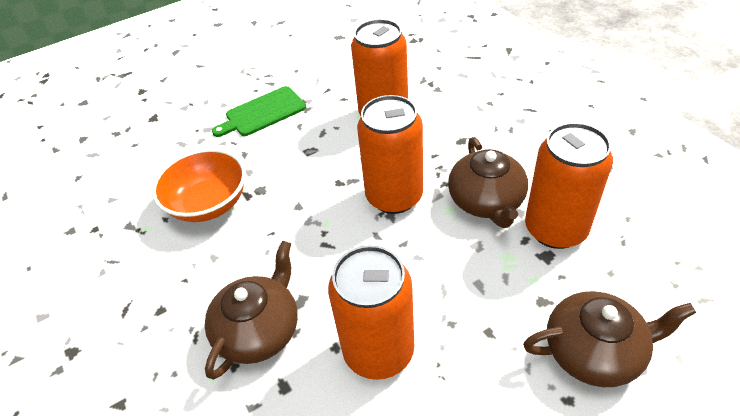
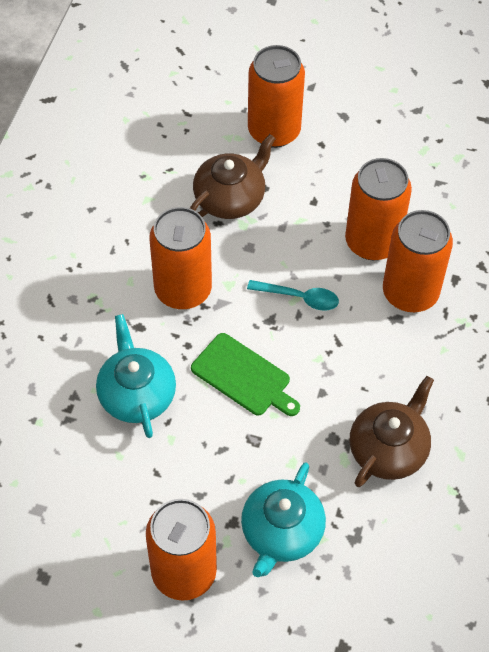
brown teapot: [205,241,298,380] [448,137,528,228] [523,291,696,387] = 3 -> [190,134,276,219] [350,376,434,487] = 2
orange bowl: [152,149,246,222] = 1 -> none = 0
orange can: [328,245,414,380] [351,19,408,116] [357,95,423,214] [525,123,613,249] = 4 -> [146,499,217,601] [149,207,212,309] [248,45,305,148] [345,158,412,260] [383,210,453,312] = 5
turquoise spoon: none = 0 -> [247,280,339,311] = 1
turquoise teapot: none = 0 -> [96,314,176,438] [241,462,326,577] = 2

